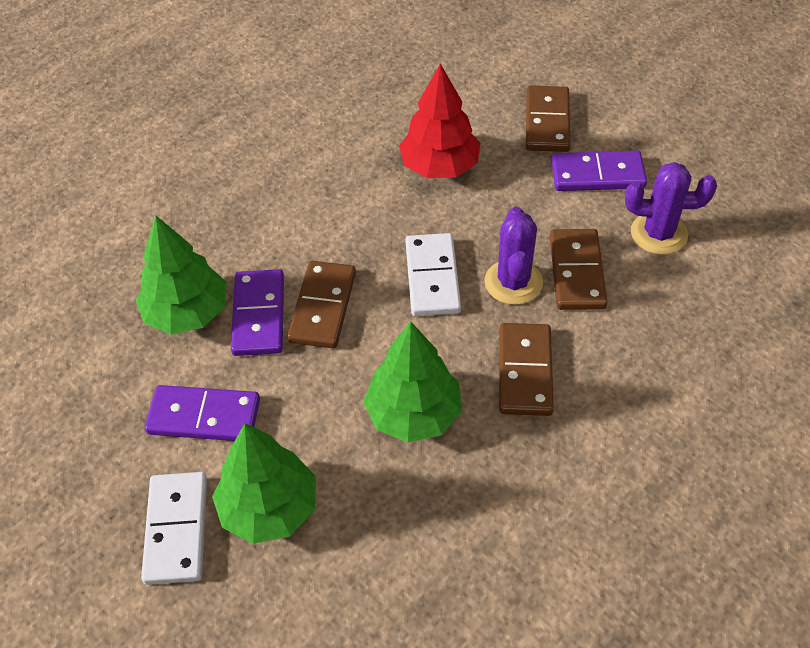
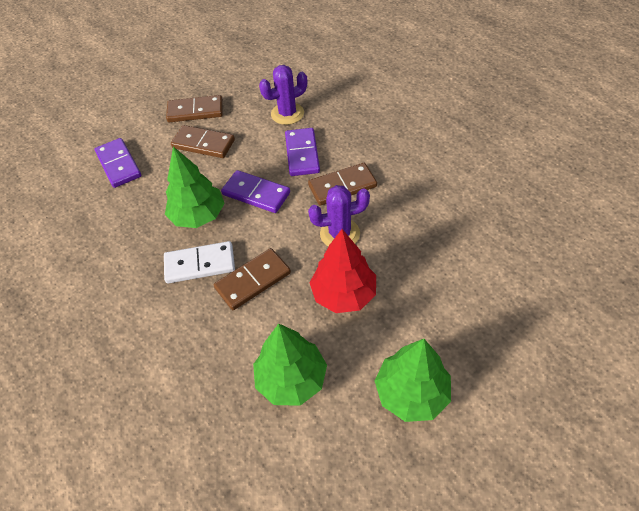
white domino: [141,472,207,585] [405,233,461,316] = 2 -> [164,241,235,283] = 1

